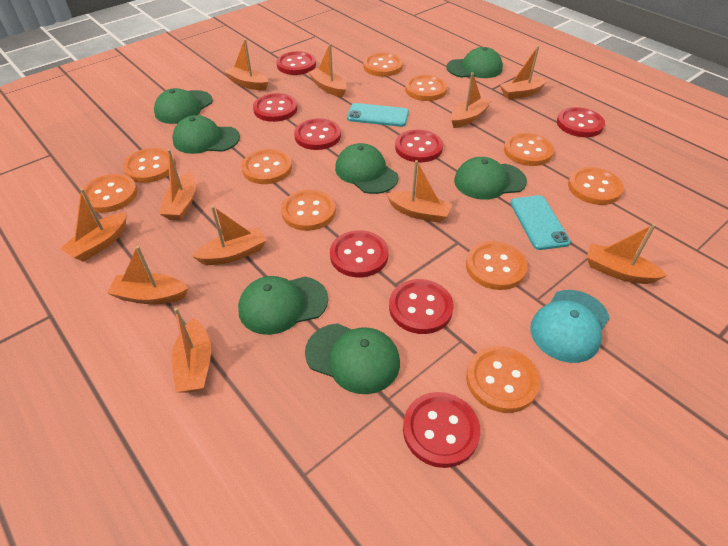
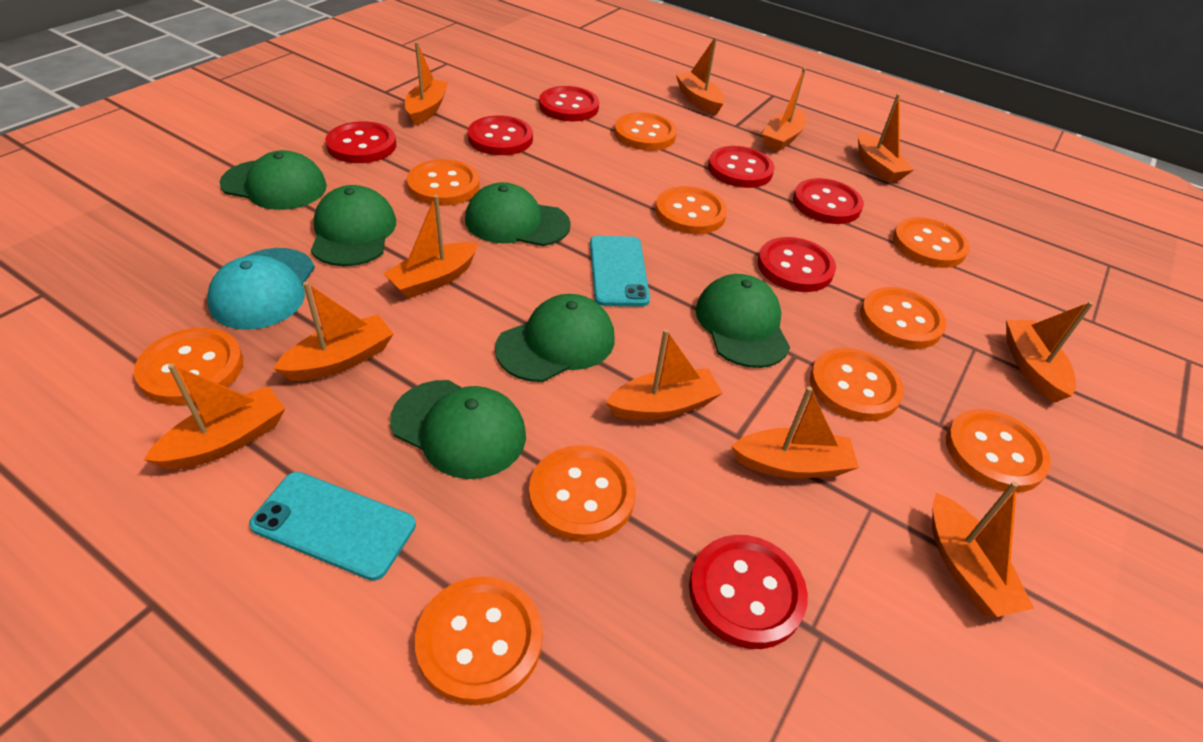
green cap: [154,88,213,124] [172,115,240,154] [238,276,328,335] [305,323,400,394] [335,143,399,194] [446,47,503,78] [454,157,527,200] = 7 -> [220,150,327,210] [311,185,396,266] [390,380,526,479] [465,182,571,246] [495,294,615,382] [696,274,790,368] = 6
red button: [253,93,297,122] [276,51,316,75] [294,118,341,150] [330,230,389,278] [389,279,454,334] [395,130,443,162] [403,392,480,468] [557,107,605,137] = 8 -> [325,121,396,163] [468,116,533,155] [539,86,599,121] [689,535,808,649] [708,146,774,188] [758,237,836,292] [793,178,864,224] = 7

